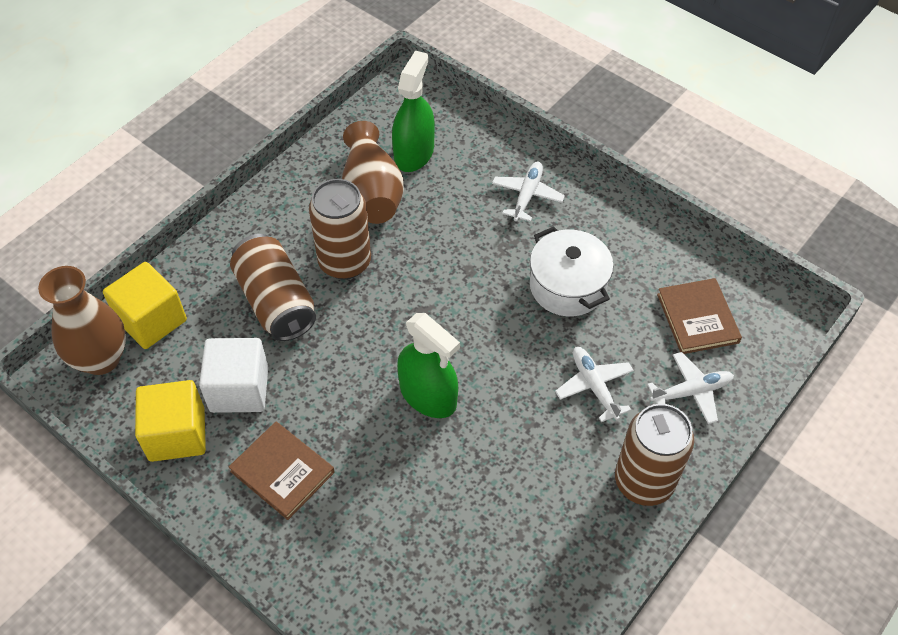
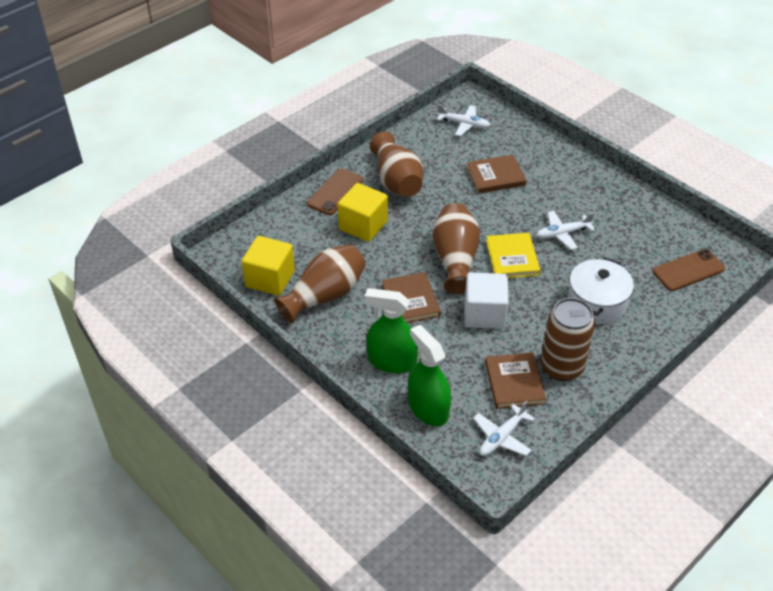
brown book: [229,422,335,520] [657,278,742,354] = 2 -> [382,272,441,323] [466,155,527,193] [485,352,546,409] = 3
brown can: [230,234,316,341] [309,179,371,280] [615,404,694,506] = 3 -> [541,298,595,381] = 1
brown phone: none = 0 -> [307,168,364,215] [653,249,725,291] = 2
brown vase: [38,266,126,375] [342,121,404,224] = 2 -> [274,244,366,323] [370,132,424,197] [432,203,480,294] = 3
yellow book: none = 0 -> [486,233,540,278] = 1

